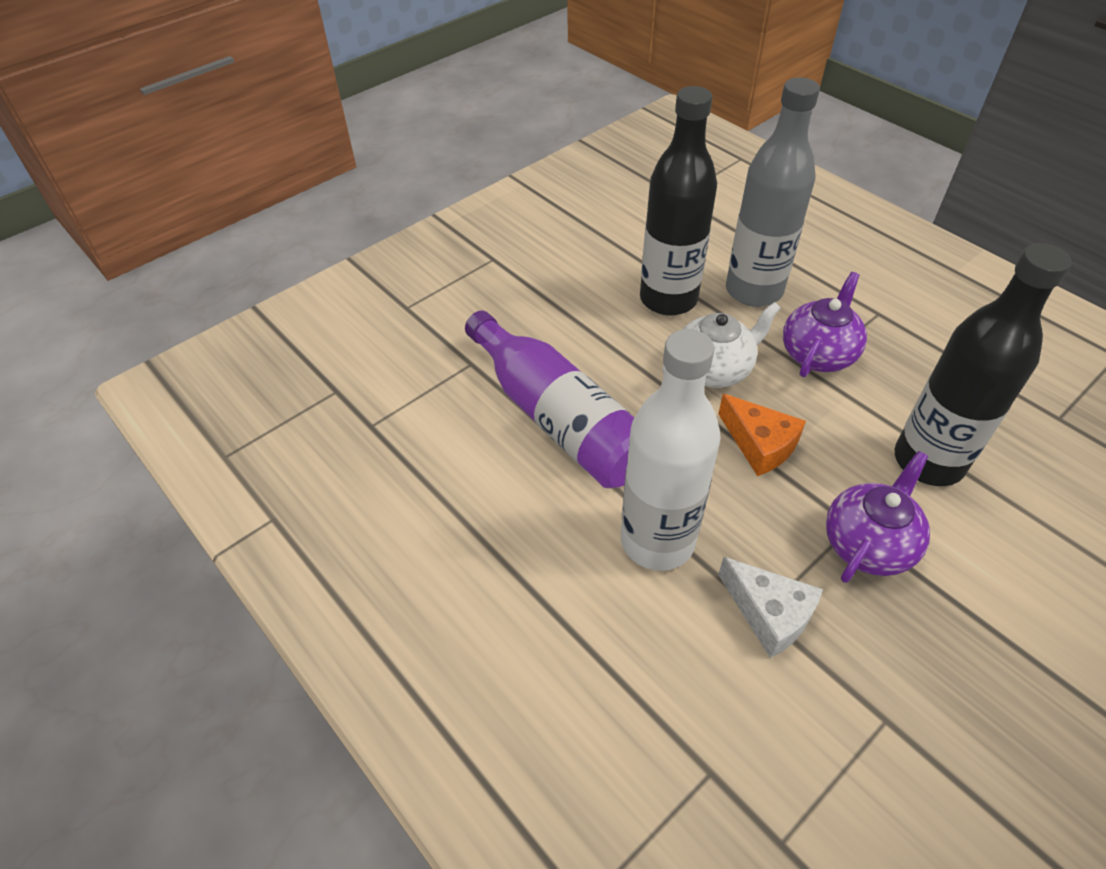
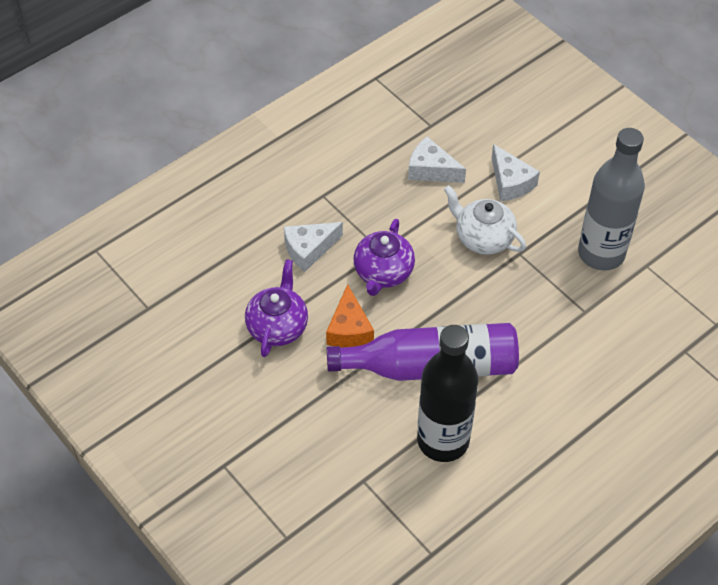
black bottle: [640,86,717,316] [895,243,1071,486] = 2 -> [417,325,478,462] = 1
white bottle: [621,329,721,571] = 1 -> none = 0
white cheese: [718,557,823,658] = 1 -> [284,222,343,272] [408,137,466,183] [492,144,540,201] = 3

